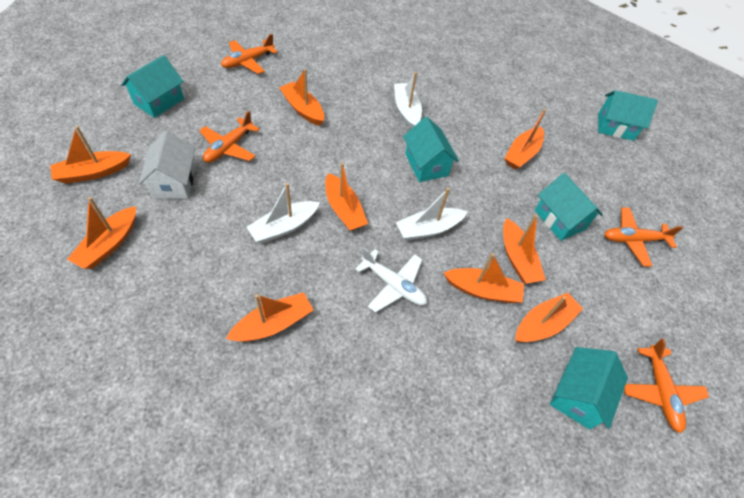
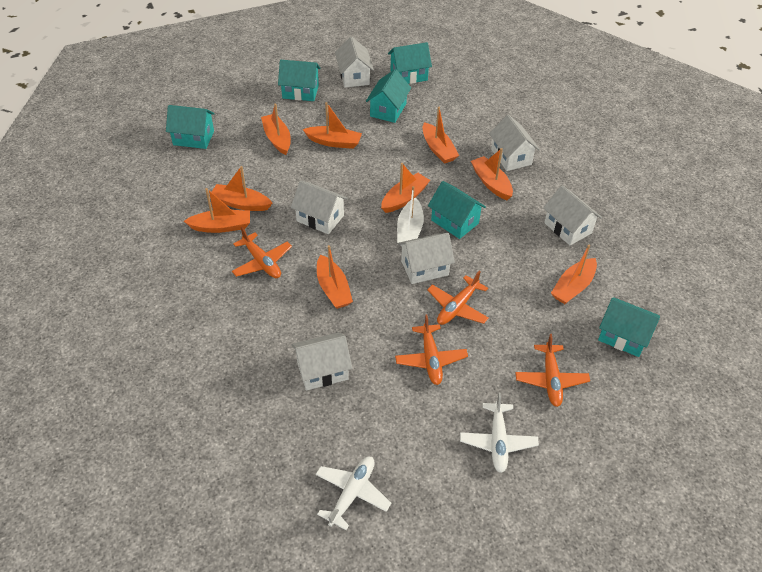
turquoise house: [121,55,184,118] [403,117,459,182] [535,173,603,241] [550,347,628,429] [598,90,658,141] = 5 -> [166,105,215,149] [278,60,321,101] [366,69,411,123] [388,42,432,84] [428,181,486,239] [598,297,660,357] = 6
white boat: [247,183,320,243] [394,72,422,129] [396,188,467,241] = 3 -> [397,186,424,246] = 1
white house: [138,131,195,199] = 1 -> [291,180,348,234] [292,332,352,391] [335,36,374,88] [398,233,455,284] [489,115,540,171] [543,185,602,245] = 6
white plane: [355,248,427,313] = 1 -> [315,457,391,530] [460,393,539,473] = 2

